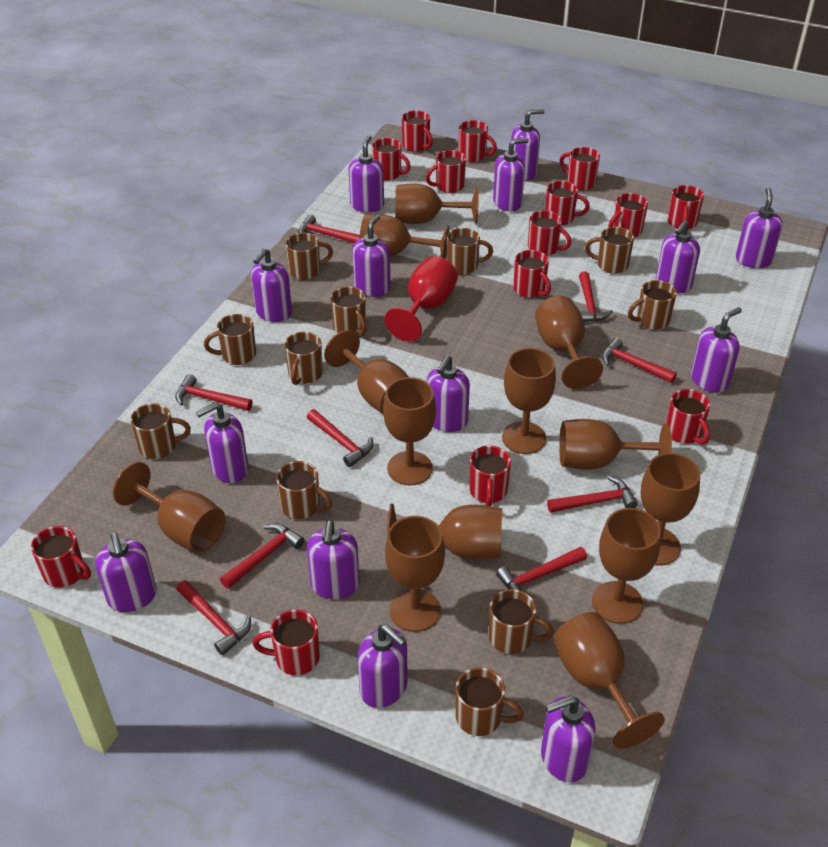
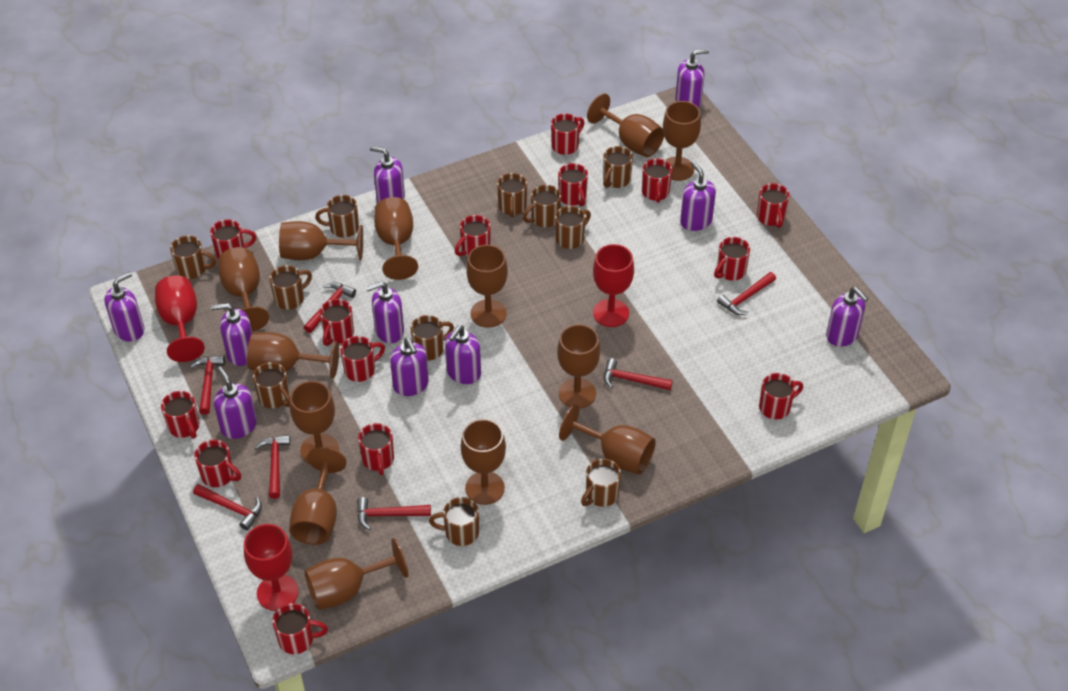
purple soap dispenser: [95,533,157,612] [196,402,248,483] [251,248,292,322] [307,520,360,599] [349,135,384,213] [352,214,391,297] [358,624,407,708] [427,355,470,432] [493,138,529,211] [511,109,544,180] [541,695,595,782] [656,220,700,293] [691,307,742,393] [736,187,783,268] = 14 -> [104,272,144,341] [211,303,252,366] [214,367,257,439] [366,281,404,343] [370,146,405,204] [390,337,429,396] [445,325,481,384] [675,49,709,108] [680,161,716,231] [826,287,868,347] = 10
red goblet: [384,256,458,342] = 1 -> [155,275,205,362] [244,524,299,611] [593,244,634,327] = 3
red hammer: [175,374,253,411] [176,580,251,655] [220,523,304,589] [298,215,360,243] [307,409,374,467] [496,547,587,599] [547,476,638,513] [579,271,613,322] [602,338,677,383] = 9 -> [190,355,225,415] [193,484,262,530] [255,435,290,499] [304,282,356,333] [357,497,431,531] [604,358,673,390] [717,272,776,315] = 7

